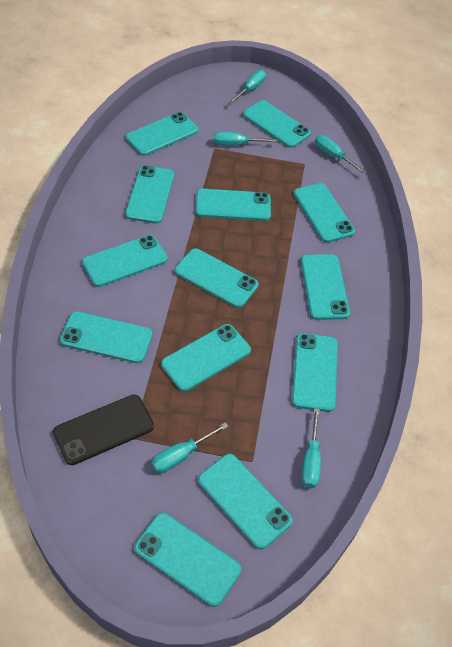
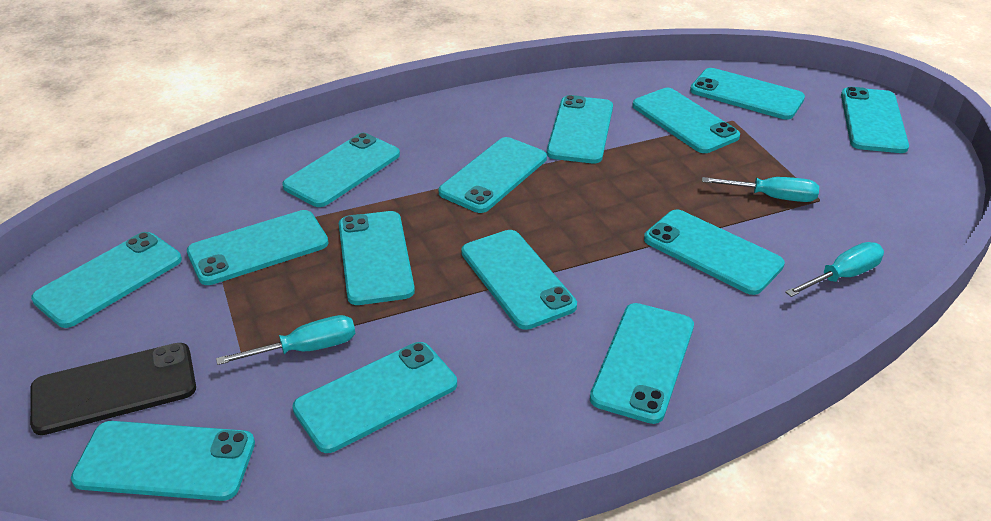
turquoise phone: [60,311,152,363] [82,235,168,287] [125,165,174,224] [126,112,198,156] [134,513,241,607] [161,324,251,391] [175,248,259,308] [196,189,271,221] [198,454,293,549] [243,100,311,148] [292,333,338,412] [293,183,355,243] [301,254,350,320] = 13 -> [31,232,182,328] [71,421,255,501] [187,210,328,285] [282,133,400,207] [292,342,457,453] [339,211,415,305] [439,137,547,213] [461,230,577,330] [547,95,613,164] [590,303,694,424] [632,88,740,153] [644,209,785,295] [690,68,805,120] [841,87,909,153] = 14
turquoise screwdriver: [151,422,229,473] [213,132,278,146] [228,70,266,104] [301,408,321,488] [315,135,367,174] = 5 -> [216,315,355,365] [702,177,819,202] [785,242,884,297] = 3

